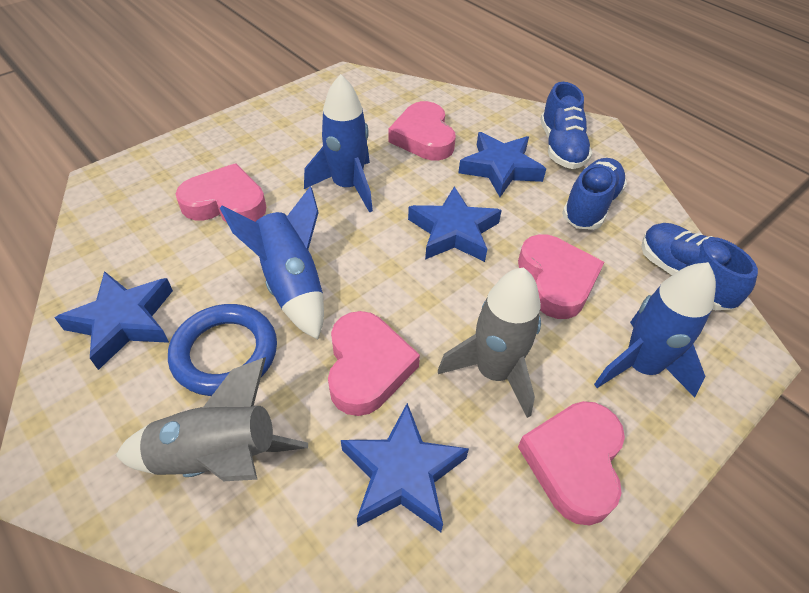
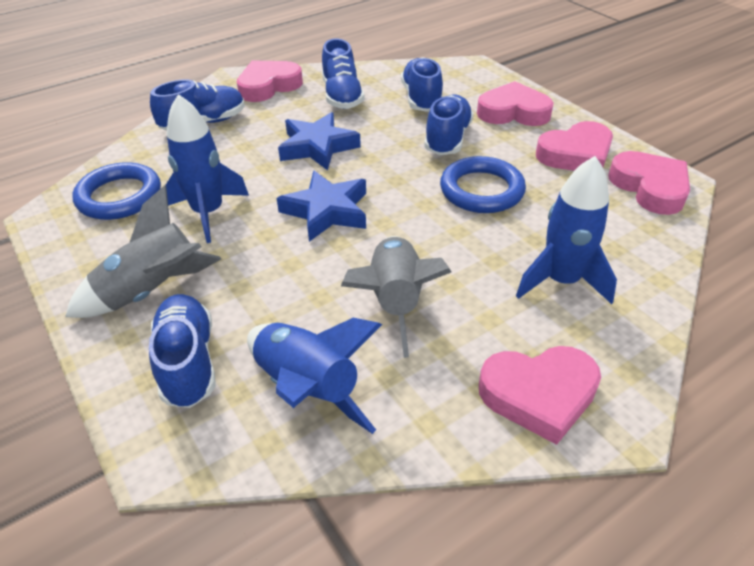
blue ring: [168,304,277,396] = 1 -> [72,162,161,220] [440,156,526,213] = 2
blue shoe: [540,82,592,169] [562,158,627,230] [641,223,758,310] = 3 -> [149,294,216,408] [150,80,245,131] [322,38,364,109] [401,57,443,112] [424,95,474,155] = 5
blue star: [55,271,173,370] [341,403,469,532] [408,186,502,262] [458,132,546,197] = 4 -> [277,171,366,242] [278,112,361,170] = 2

